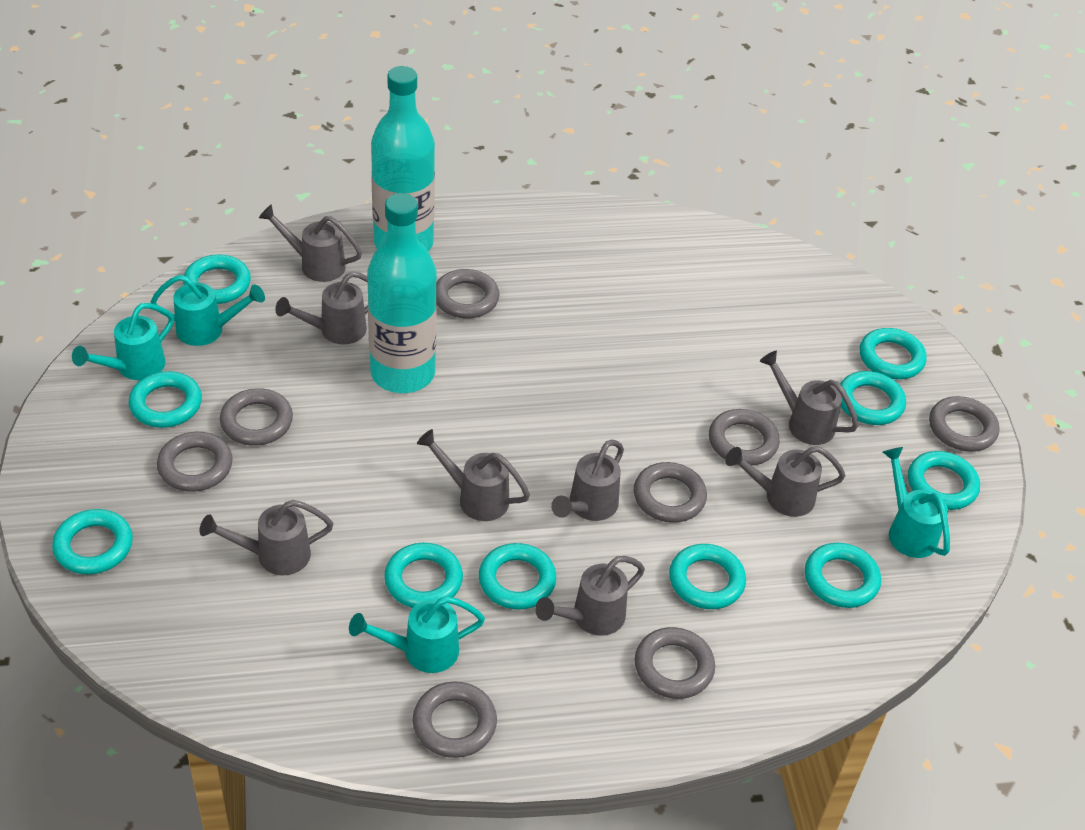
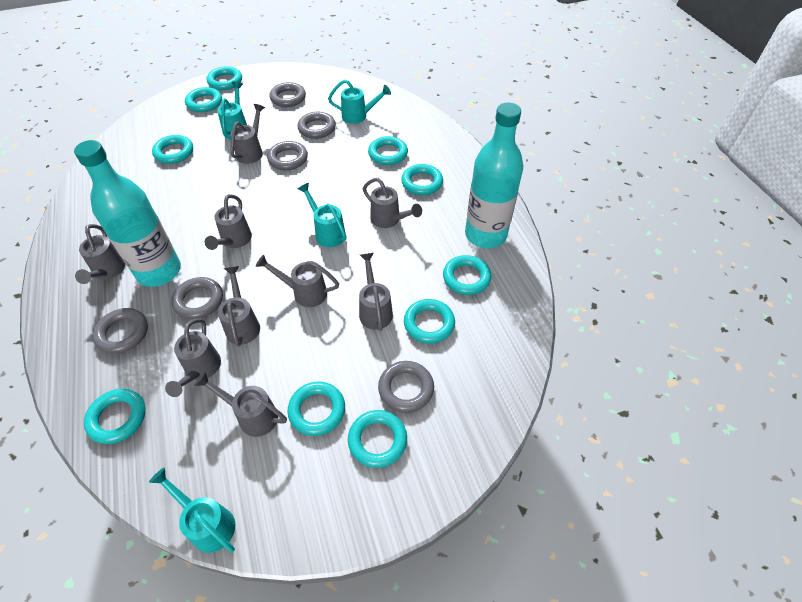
grey ring: [157,432,233,492] [220,388,293,446] [413,681,497,758] [436,269,499,319] [634,462,707,523] [635,627,715,699] [709,409,780,466] [929,396,999,452] = 8 -> [92,308,148,354] [171,277,223,319] [267,141,308,170] [269,82,306,107] [297,112,336,139] [378,361,434,413] = 6
grey watering can: [200,500,333,575] [259,204,362,282] [275,271,368,345] [417,429,530,521] [535,556,645,636] [551,440,624,521] [725,446,845,517] [760,351,859,445] = 8 -> [75,224,126,284] [165,318,221,397] [194,372,287,437] [205,194,252,250] [218,266,260,347] [230,104,265,164] [256,255,339,307] [359,253,393,331] [363,178,422,228] = 9

